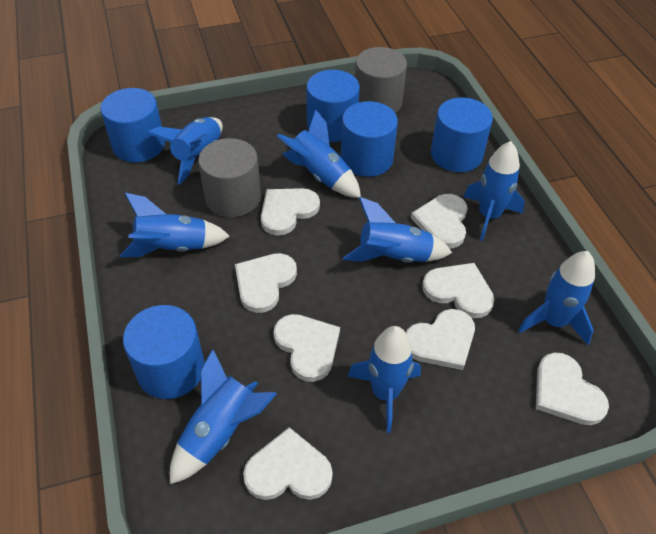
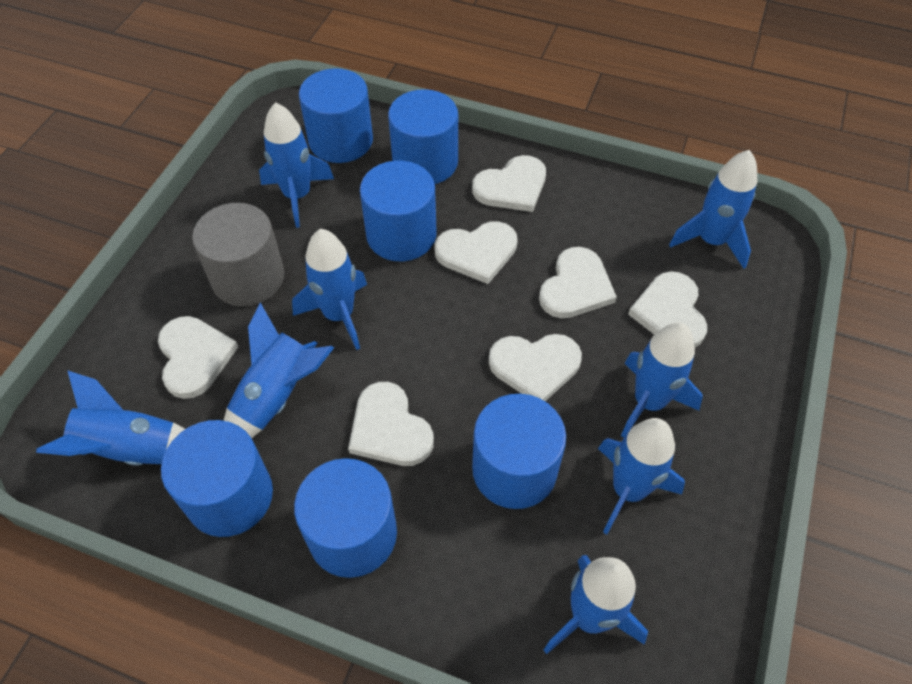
blue cylinder: [100,88,165,162] [123,305,205,399] [306,70,360,142] [341,101,398,177] [431,97,493,172] = 5 -> [161,420,273,537] [294,458,397,578] [299,68,373,163] [360,161,437,261] [388,89,458,184] [472,394,566,509] = 6
grey cylinder: [198,138,261,217] [355,47,407,113] = 2 -> [192,203,284,306] = 1
white heart: [235,253,297,313] [243,427,333,500] [261,188,320,236] [273,314,340,382] [406,309,475,370] [411,194,468,248] [422,263,495,318] [536,352,609,425] = 8 -> [158,316,238,399] [348,382,434,466] [434,221,518,284] [472,155,546,212] [489,334,582,401] [539,247,617,318] [628,271,707,348] = 7

